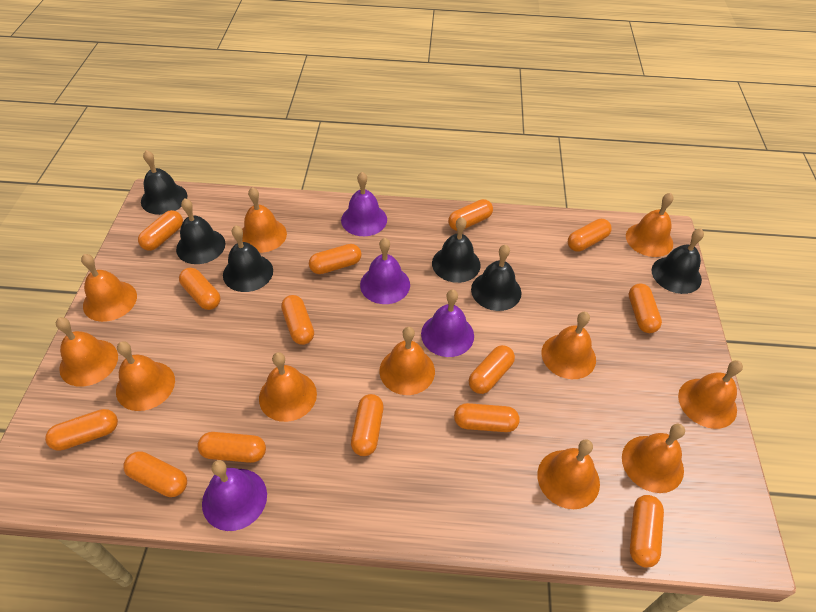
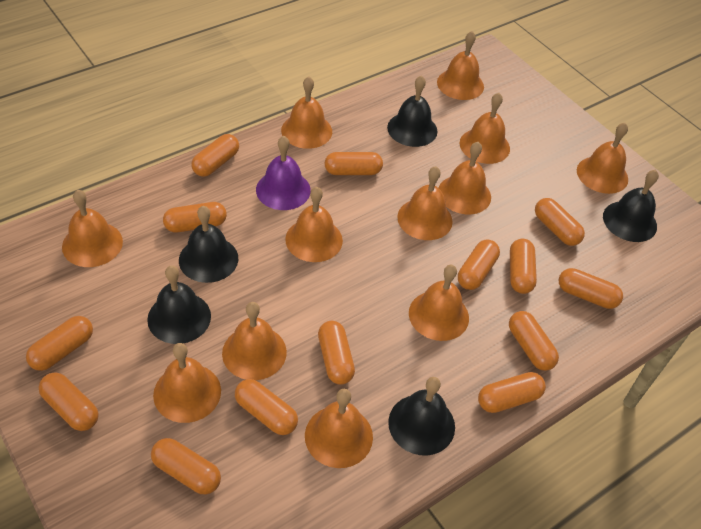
black bell: [141,150,188,215] [176,198,226,264] [223,225,273,292] [432,217,481,283] [471,245,521,311] [652,228,704,294] = 6 -> [147,265,211,344] [179,206,238,283] [387,75,437,147] [388,377,455,455] [603,170,659,242] = 5
orange bell: [56,317,118,387] [81,254,137,322] [116,341,175,411] [242,187,287,253] [259,352,317,422] [380,327,435,395] [537,439,600,509] [542,312,596,379] [622,424,685,493] [626,193,673,257] [678,360,743,429] = 11 -> [62,190,123,267] [153,343,221,423] [222,302,287,380] [281,76,332,149] [285,187,343,262] [305,389,373,468] [397,166,453,240] [409,265,469,341] [437,31,484,100] [439,142,491,214] [460,93,510,164] [577,123,628,194] = 12
purple bell: [202,460,267,531] [341,172,387,236] [360,238,410,304] [421,290,474,357] = 4 -> [256,136,311,210] = 1

